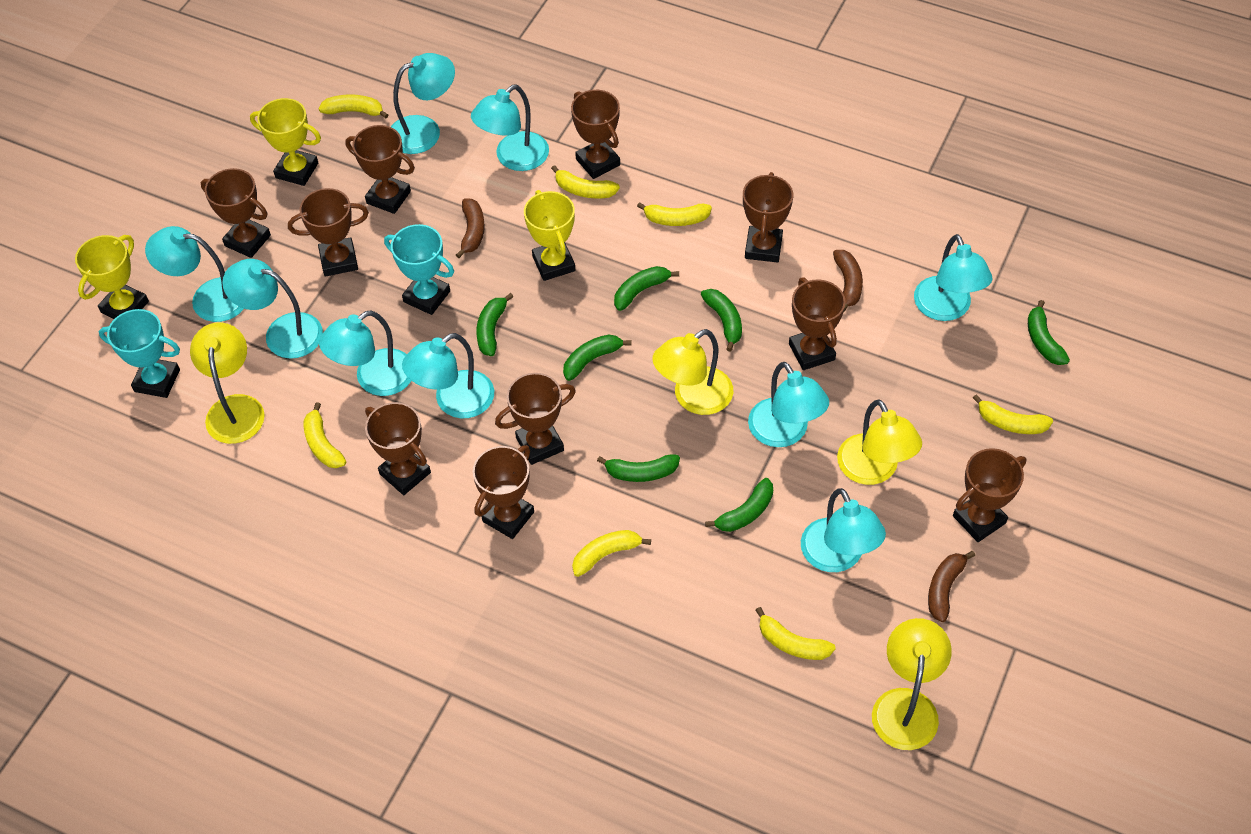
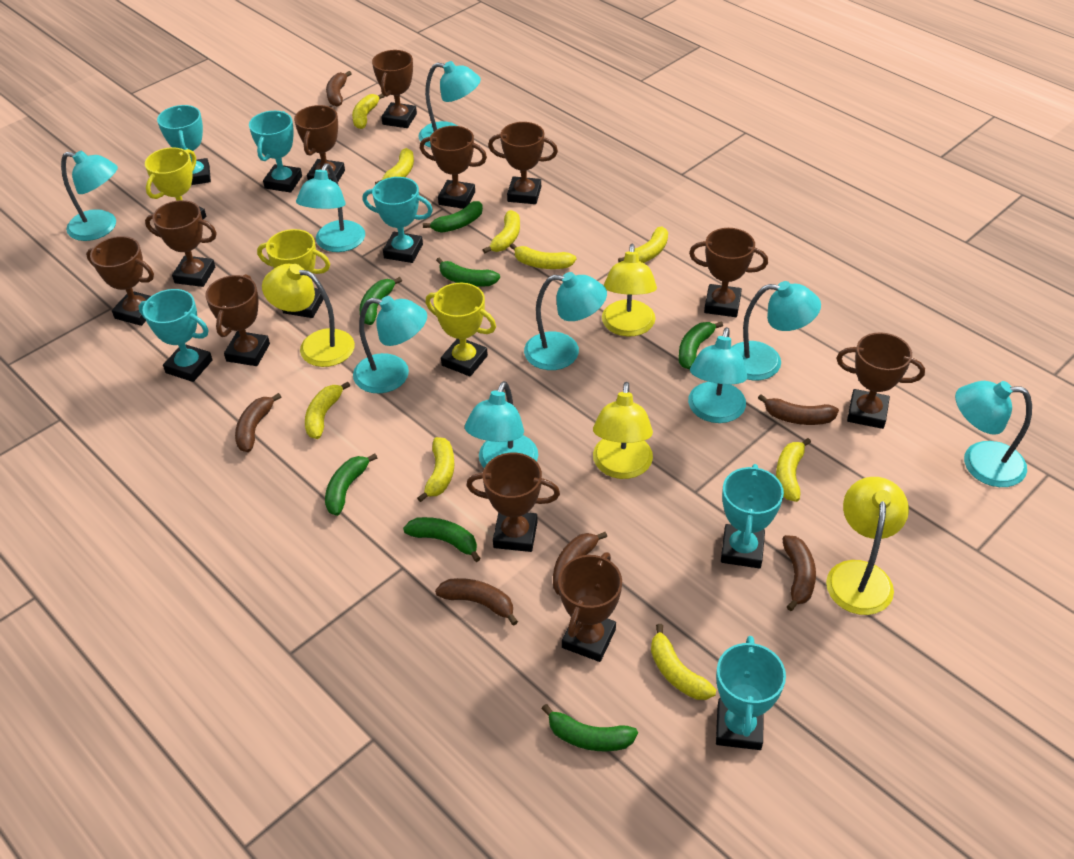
brown banana: [456,199,485,258] [833,250,863,312] [928,551,975,622] = 3 -> [235,393,281,452] [326,71,352,107] [435,578,518,626] [553,532,607,595] [758,394,839,425] [782,535,816,611] = 6
brown trophy: [201,168,271,258] [288,188,369,277] [345,125,415,214] [365,402,431,495] [473,445,534,539] [495,373,576,465] [571,90,620,179] [743,172,793,263] [789,278,845,370] [953,448,1026,542] = 10 -> [86,236,154,326] [145,200,217,287] [205,274,270,366] [294,105,345,181] [372,50,417,128] [420,126,487,209] [466,453,560,552] [488,122,558,204] [558,552,622,662] [689,228,768,317] [836,333,925,429] = 11
turquoise trophy: [99,309,180,398] [384,224,454,315] = 2 -> [139,289,212,382] [157,105,211,185] [249,111,302,193] [362,177,433,263] [716,636,786,750] [721,464,784,568] = 6
yellow banana: [304,402,346,468] [319,95,388,118] [551,165,620,198] [572,530,651,577] [637,202,712,226] [756,607,836,660] [973,394,1053,434] = 7 -> [305,381,350,439] [352,94,385,129] [375,148,414,185] [417,437,454,502] [483,210,520,253] [510,243,576,269] [618,227,668,263] [651,624,716,700] [776,438,811,502] = 9

